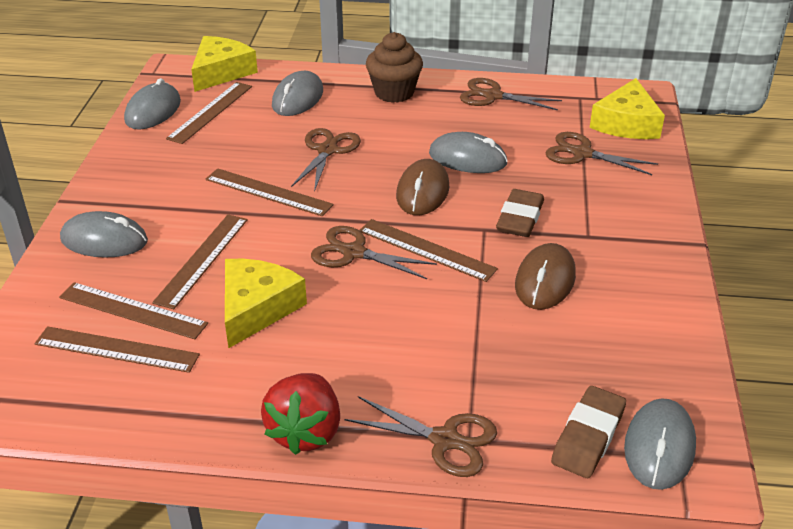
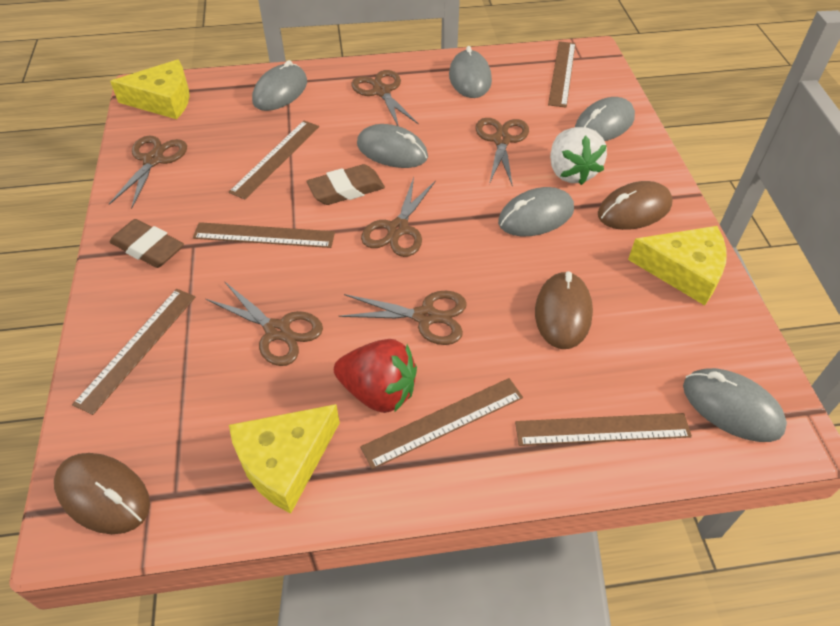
brown cupcake: [366,32,423,103] = 1 -> none = 0
brown mouse: [396,159,450,215] [515,243,576,310] = 2 -> [54,453,150,534] [535,271,593,349] [598,181,673,230] = 3
brown scissors: [291,128,361,192] [311,226,437,279] [345,396,497,477] [460,78,562,110] [545,132,658,175] = 5 -> [109,136,187,209] [206,281,323,366] [338,291,467,345] [351,70,419,126] [361,177,436,257] [475,118,529,187] = 6
grey mouse: [60,211,148,258] [124,78,181,130] [272,71,323,116] [429,132,508,173] [624,398,696,490] = 5 -> [252,60,307,111] [357,124,428,168] [449,46,492,98] [498,187,574,236] [575,97,635,141] [683,368,787,442] = 6
white strawberry: none = 0 -> [550,127,607,185] = 1

